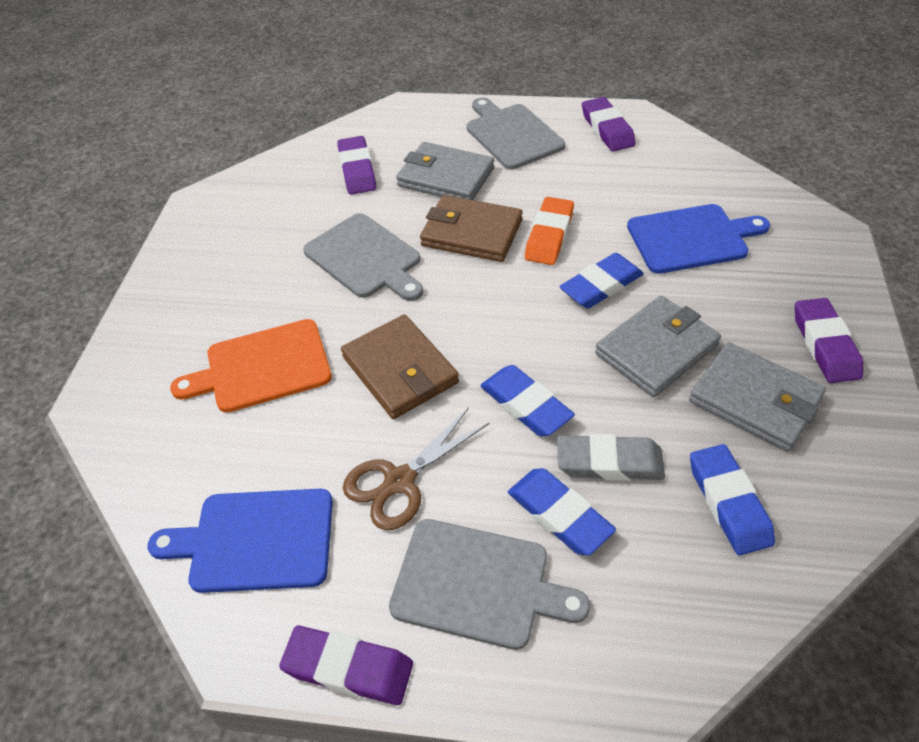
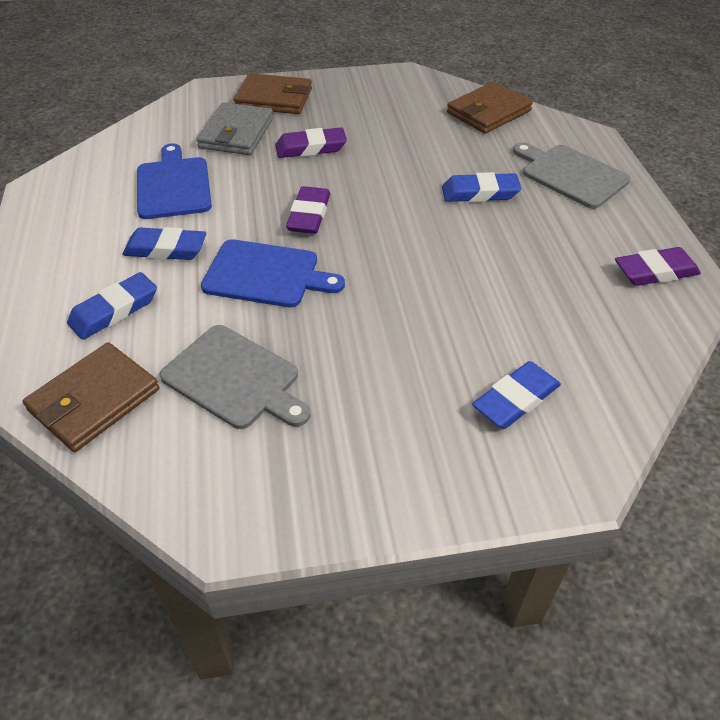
brown scissors: [343,407,490,530] = 1 -> none = 0
brown wallet: [341,314,459,419] [420,195,523,262] = 2 -> [23,342,159,452] [234,73,312,114] [447,81,533,134] = 3
grey cutting board: [303,213,423,301] [389,519,590,650] [467,97,565,169] = 3 -> [160,325,310,429] [513,142,630,209] = 2
grey eraser: [557,434,665,481] = 1 -> none = 0
grey wallet: [396,142,494,200] [595,296,721,397] [689,342,826,451] = 3 -> [196,102,273,155] = 1
orange cutting board: [170,319,332,413] = 1 -> none = 0
orange eraser: [525,197,574,265] = 1 -> none = 0
purple eraser: [279,625,413,705] [337,136,376,194] [582,97,636,152] [795,298,863,383] = 4 -> [275,127,347,158] [286,186,330,234] [615,247,701,286] = 3

